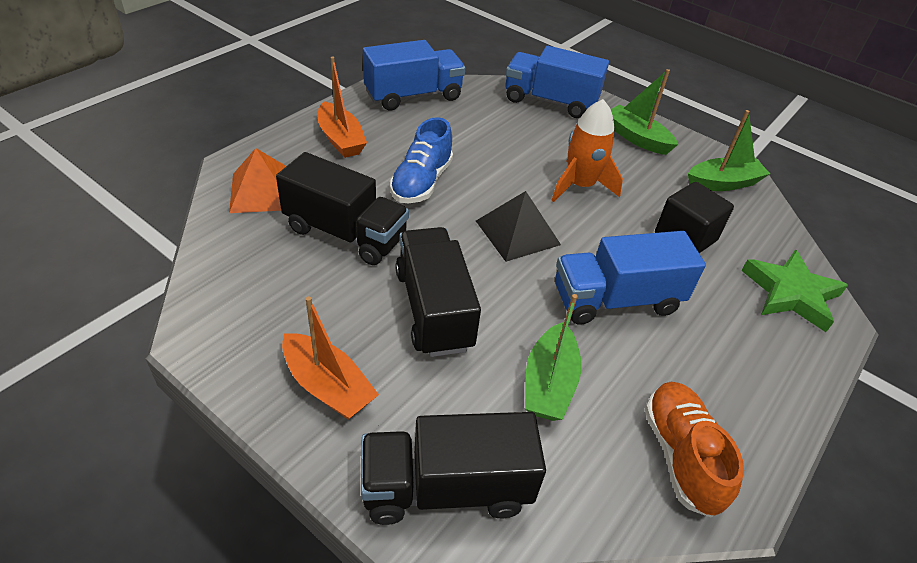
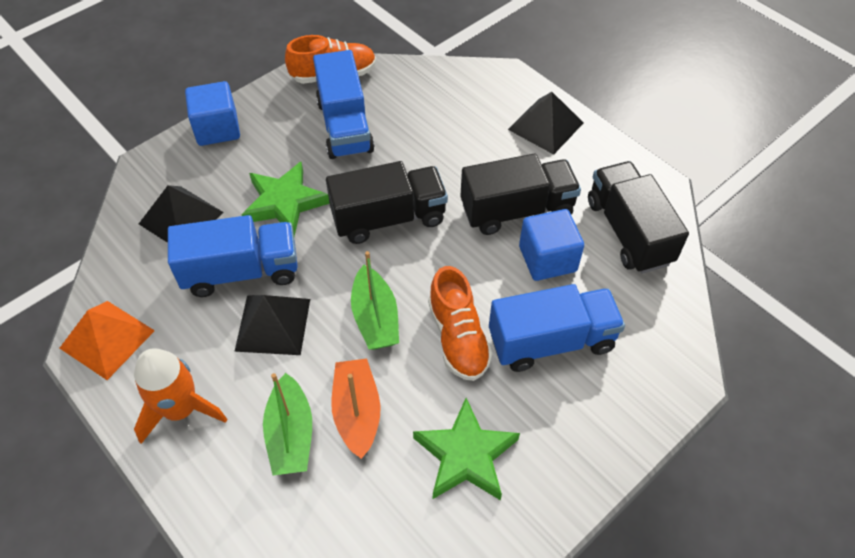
black cube: [655,182,734,253] = 1 -> none = 0
black pyramid: [476,191,561,262] = 1 -> [139,185,224,243] [234,295,310,355] [508,92,583,155] = 3
blue cube: none = 0 -> [185,81,240,146] [519,209,584,281] = 2
blue shoe: [390,117,453,203] = 1 -> none = 0
green boat: [525,294,582,421] [611,69,678,155] [688,110,770,191] = 3 -> [263,373,312,475] [351,251,399,350] = 2
green star: [741,249,848,332] = 1 -> [242,161,330,236] [413,398,520,500] = 2
orange boat: [282,296,379,420] [318,56,367,158] = 2 -> [331,359,380,459] = 1
orange shoe: [645,382,744,517] = 1 -> [285,35,376,84] [428,266,493,381] = 2

